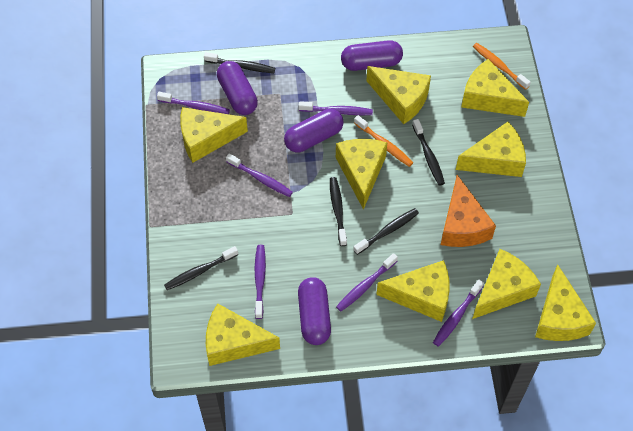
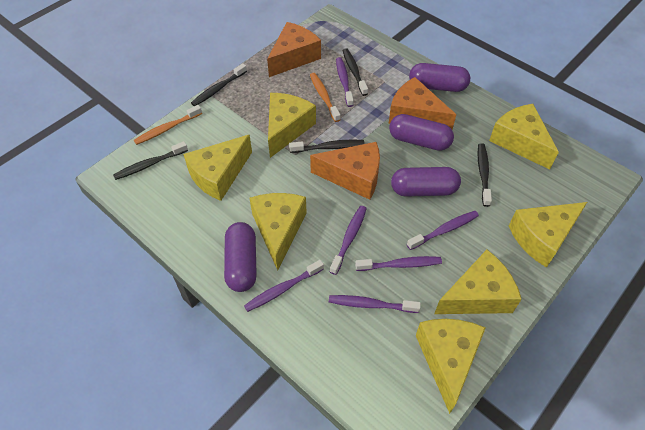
orange cheese: [441,175,496,247] = 1 -> [267,22,321,77] [310,142,380,200] [388,77,456,129] = 3
yellow cheese: [180,107,248,163] [206,303,280,366] [336,139,387,210] [366,66,431,124] [376,260,450,322] [456,122,526,177] [461,59,529,117] [472,249,541,319] [535,264,596,341] = 9 -> [183,135,252,201] [249,193,307,270] [268,93,316,158] [416,319,486,414] [434,250,521,314] [489,104,559,169] [509,202,587,268] = 7

